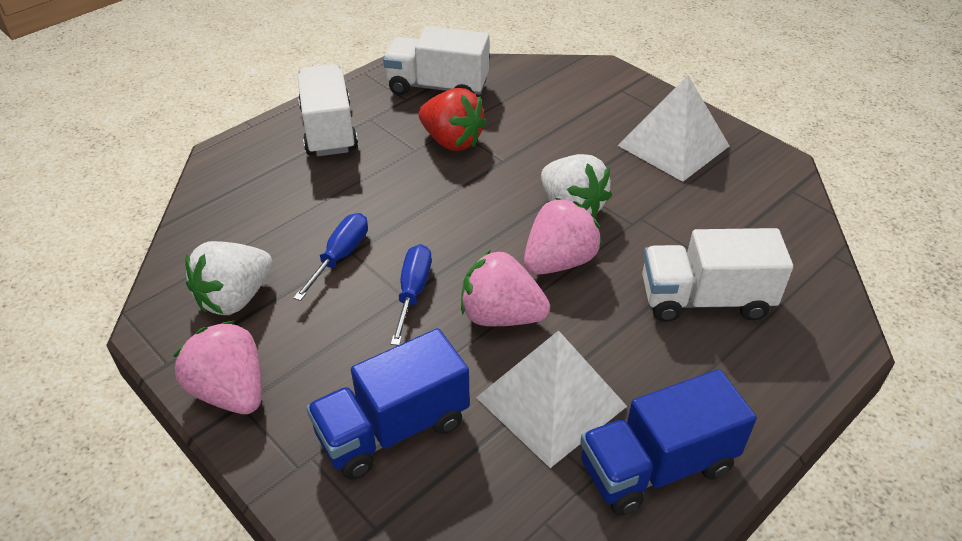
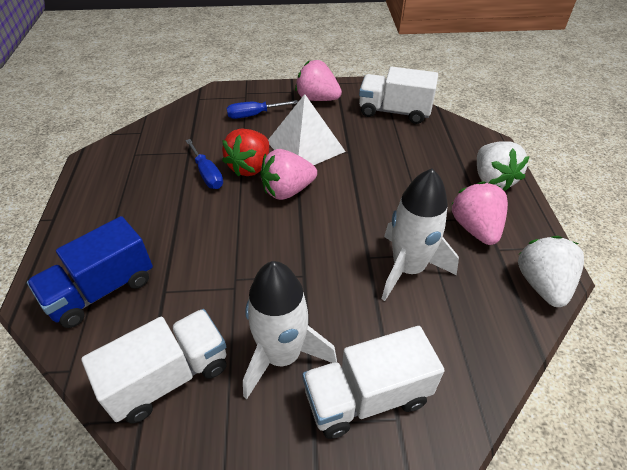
blue truck: [306,328,470,479] [580,369,757,515] = 2 -> [27,216,153,328] = 1
white pyramid: [476,330,627,468] [618,75,730,182] = 2 -> [268,94,346,165] = 1
white rocket: none = 0 -> [243,261,337,399] [382,168,459,301] = 2

